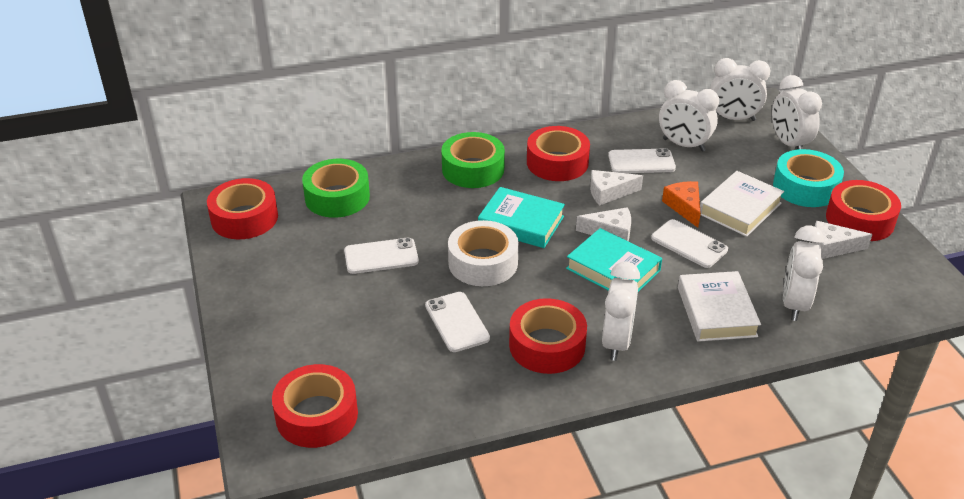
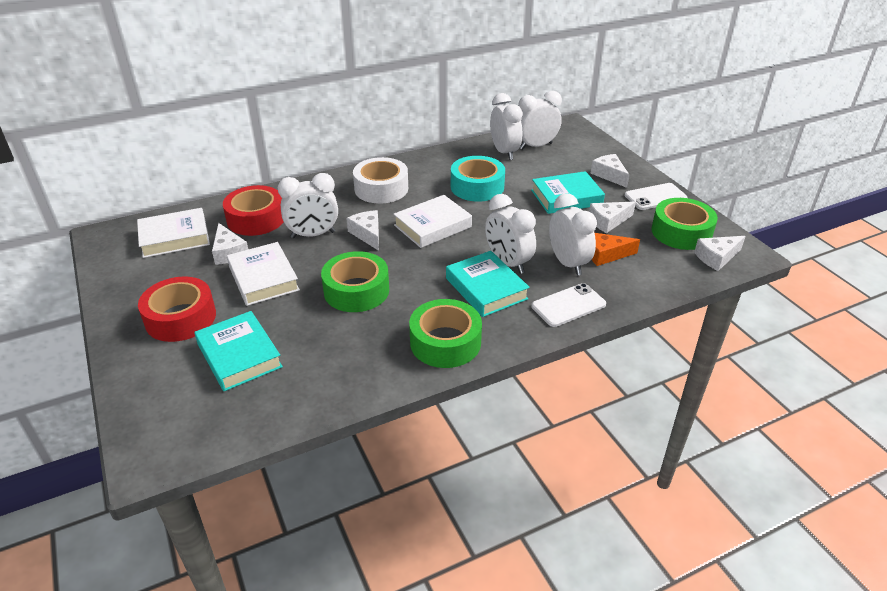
green tape: [302,159,370,218] [441,132,505,188] = 2 -> [321,251,389,312] [409,299,482,368] [651,198,718,250] = 3
red tape: [207,178,278,239] [272,364,358,448] [509,298,587,374] [527,126,590,181] [826,180,901,241] = 5 -> [138,276,216,342] [223,185,283,236] = 2
turquoise book: [478,187,565,248] [566,228,662,292] = 2 -> [194,311,283,391] [446,251,530,317] [531,171,605,214] = 3
white book: [678,271,761,342] [700,171,784,237] = 2 -> [137,208,210,258] [227,242,300,306] [393,195,472,248] = 3
white cheese: [576,207,631,241] [590,170,643,205] [812,221,873,259] = 3 -> [212,223,248,265] [346,210,379,251] [589,202,636,233] [590,154,629,188] [694,236,746,271] = 5
white phone: [344,238,419,274] [425,292,490,352] [608,148,676,173] [651,219,728,268] = 4 -> [532,283,606,327] [625,183,688,210] = 2

